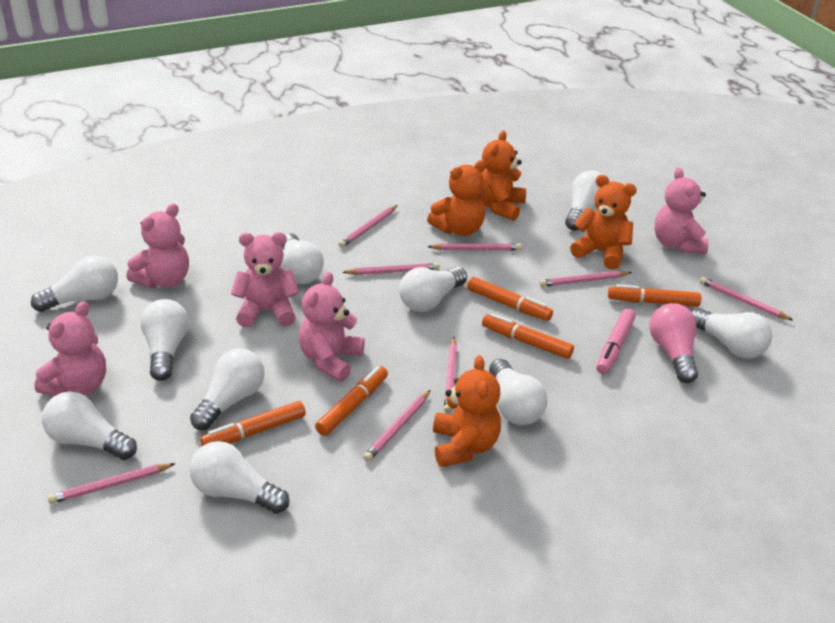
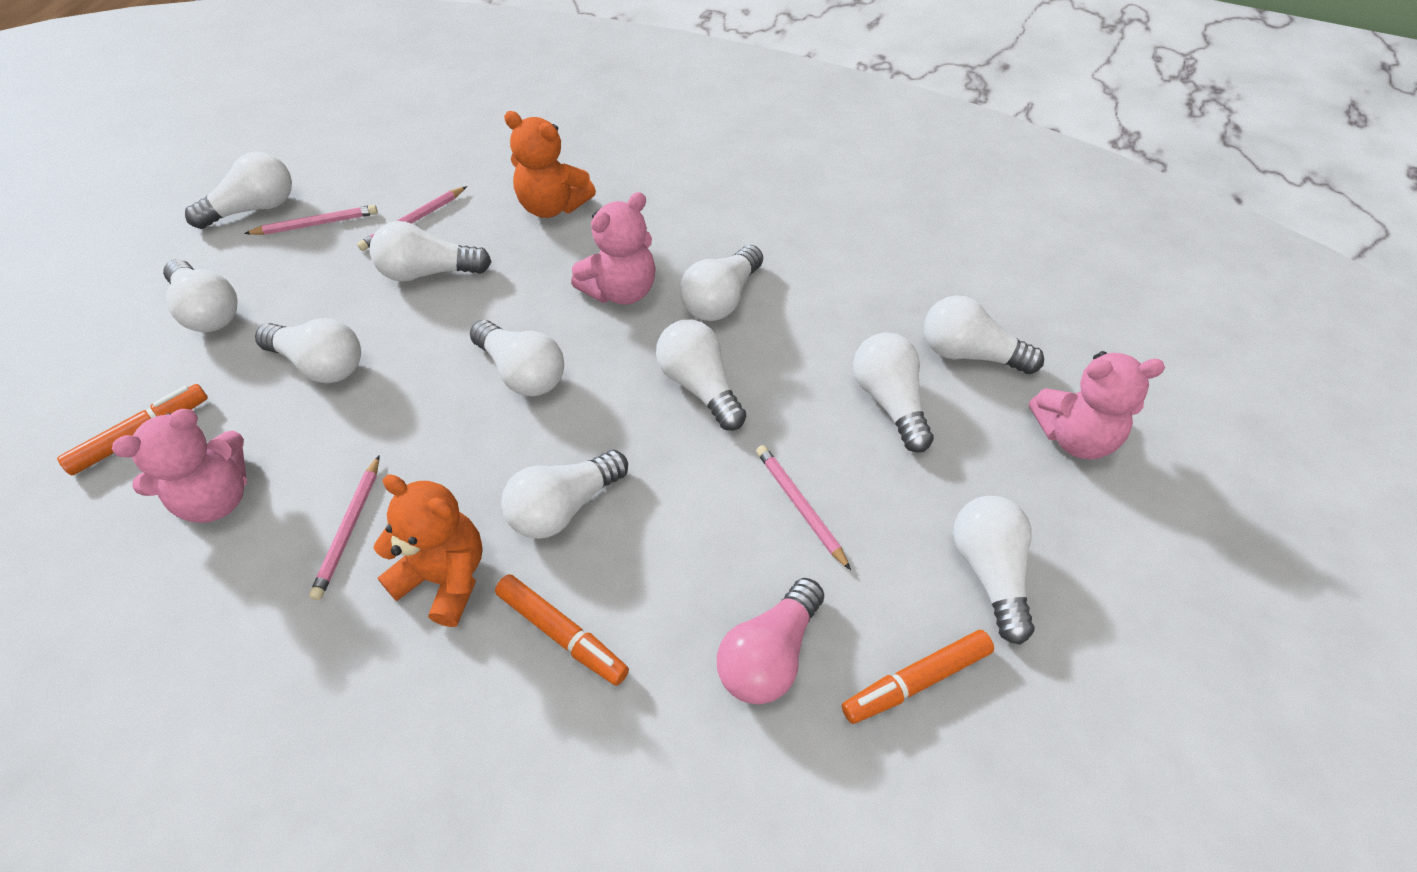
orange marker: [200,401,306,446] [315,366,388,436] [467,277,553,321] [482,313,574,359] [608,284,701,307] = 5 -> [57,384,208,475] [495,575,629,686] [842,630,994,724] = 3
orange teddy bear: [427,160,486,236] [433,355,501,467] [481,130,526,221] [570,175,637,270] = 4 -> [373,474,483,627] [504,111,596,218] = 2
pink marker: [596,308,636,374] = 1 -> none = 0
pink pencil: [48,463,176,504] [338,205,398,248] [342,263,440,275] [363,390,430,462] [427,243,522,250] [444,337,457,413] [540,271,632,287] [700,277,793,320] = 8 -> [244,205,378,235] [309,456,379,600] [357,186,467,251] [756,445,851,570] = 4
pink teddy bear: [34,301,106,396] [127,204,189,288] [231,232,299,327] [299,272,365,382] [654,167,709,254] = 5 -> [112,409,247,523] [571,192,656,305] [1029,351,1165,460] = 3
white light bulb: [31,255,118,312] [42,392,137,460] [140,299,189,381] [190,348,264,430] [190,441,290,514] [280,233,324,284] [399,267,467,312] [489,359,548,425] [565,171,603,231] [691,308,772,358] = 10 -> [163,259,238,332] [185,151,292,229] [255,318,361,383] [370,221,491,282] [470,320,564,397] [501,450,628,539] [656,319,746,430] [680,245,763,321] [853,332,934,452] [924,295,1044,374] [953,496,1035,644] = 11

